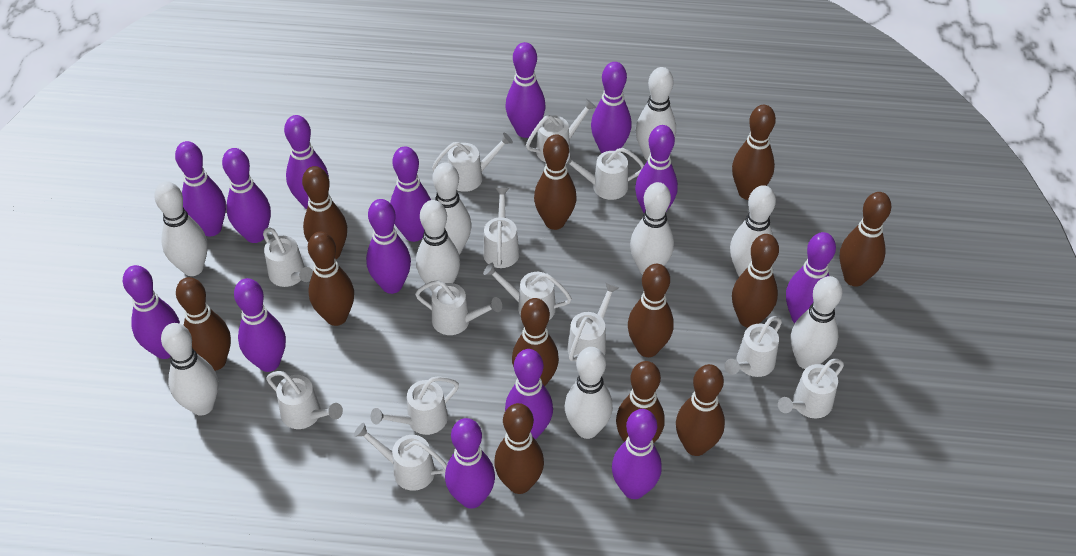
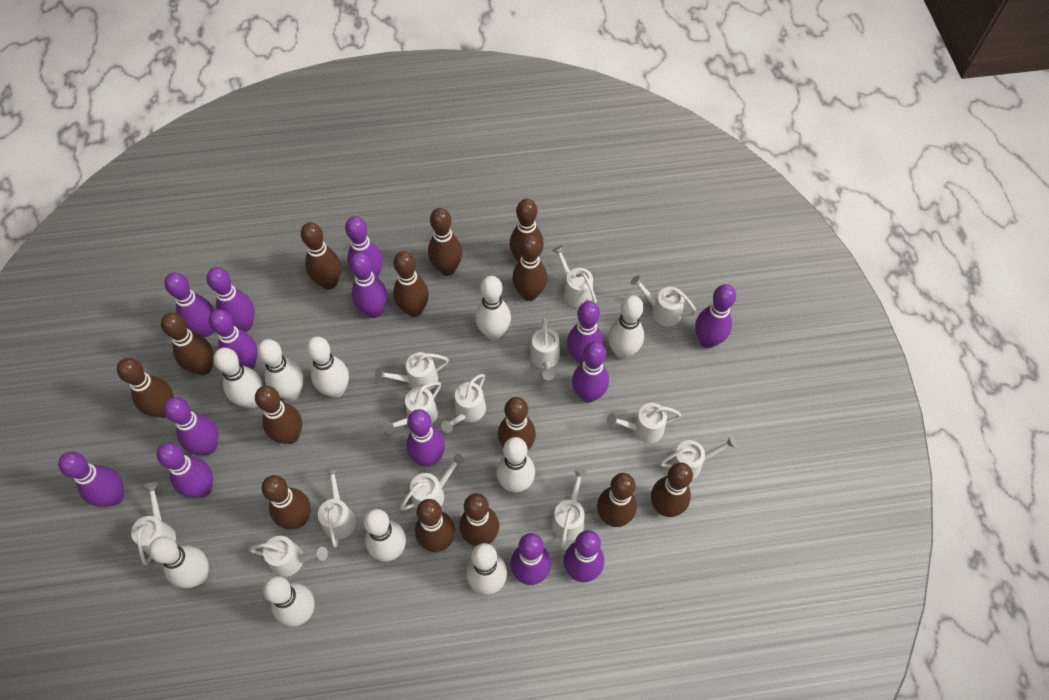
brown bowling pin: [176,277,231,371] [302,166,347,259] [308,232,354,326] [494,403,544,494] [512,298,559,386] [534,134,577,230] [616,361,665,443] [628,264,674,357] [676,364,725,456] [732,105,776,200] [732,234,779,328] [840,192,891,287] = 12 -> [117,358,174,418] [161,313,213,375] [255,386,302,444] [262,475,311,529] [301,222,341,290] [393,251,429,317] [415,499,455,552] [428,208,462,276] [459,493,499,546] [498,397,536,450] [510,199,544,262] [512,234,547,301] [597,473,637,527] [651,462,693,517] = 14
white bowling pin: [154,181,208,276] [161,323,218,415] [416,200,460,292] [432,162,471,255] [565,347,613,439] [630,182,674,275] [636,67,676,161] [730,185,776,277] [791,276,843,369] = 9 -> [149,536,209,588] [213,348,263,408] [257,339,304,400] [263,576,315,626] [306,337,349,398] [364,509,406,562] [466,543,507,595] [475,276,511,340] [496,437,535,493] [608,295,644,359] = 10

